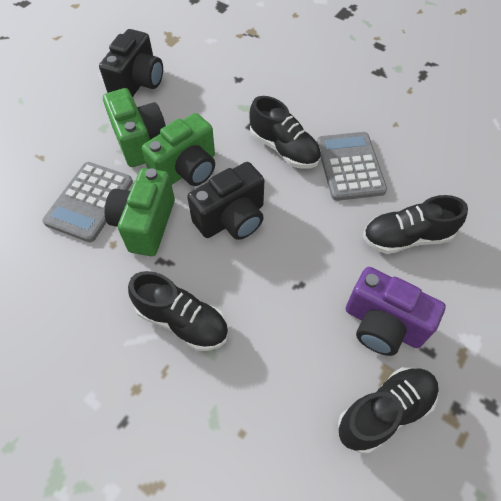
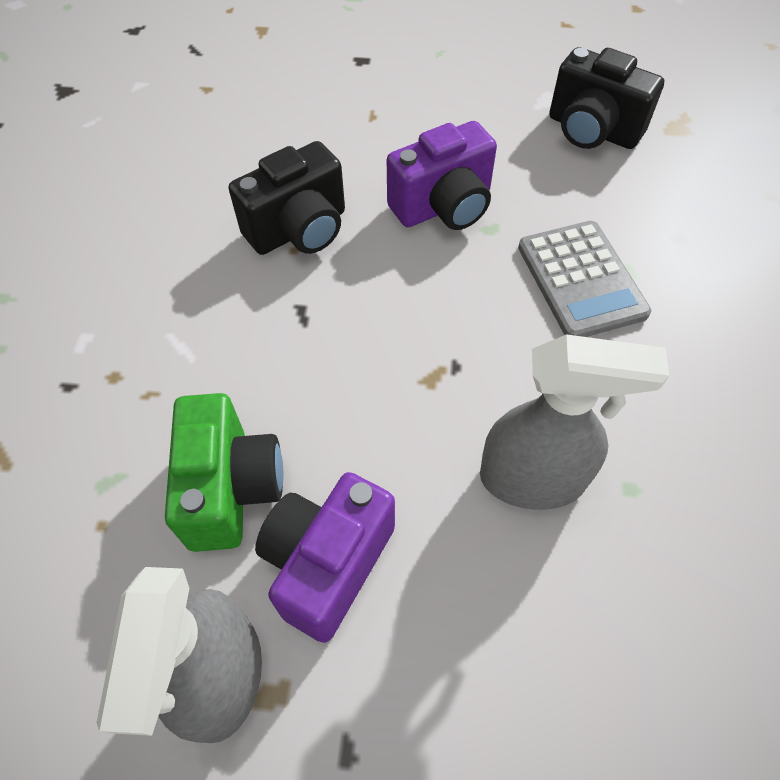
black shoe: [128,271,228,351] [249,96,321,169] [338,367,439,454] [363,195,468,254] = 4 -> none = 0
green camera: [103,88,166,167] [105,168,175,256] [142,113,215,186] = 3 -> [165,393,283,552] = 1
grey calculator: [42,162,133,242] [317,132,387,201] = 2 -> [518,221,651,337] = 1
grey spray bottle: none = 0 -> [96,567,262,743] [480,334,669,510] = 2
purple camera: [346,267,446,356] = 1 -> [255,472,395,643] [387,121,497,230] = 2

